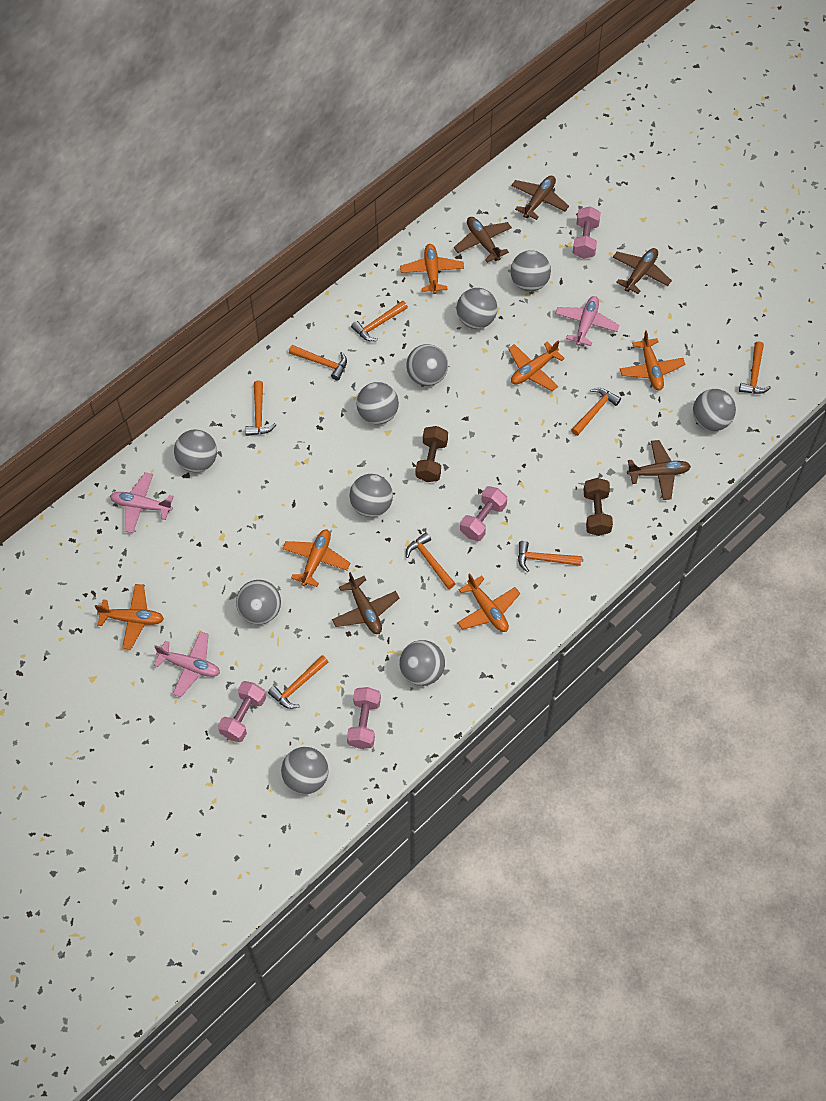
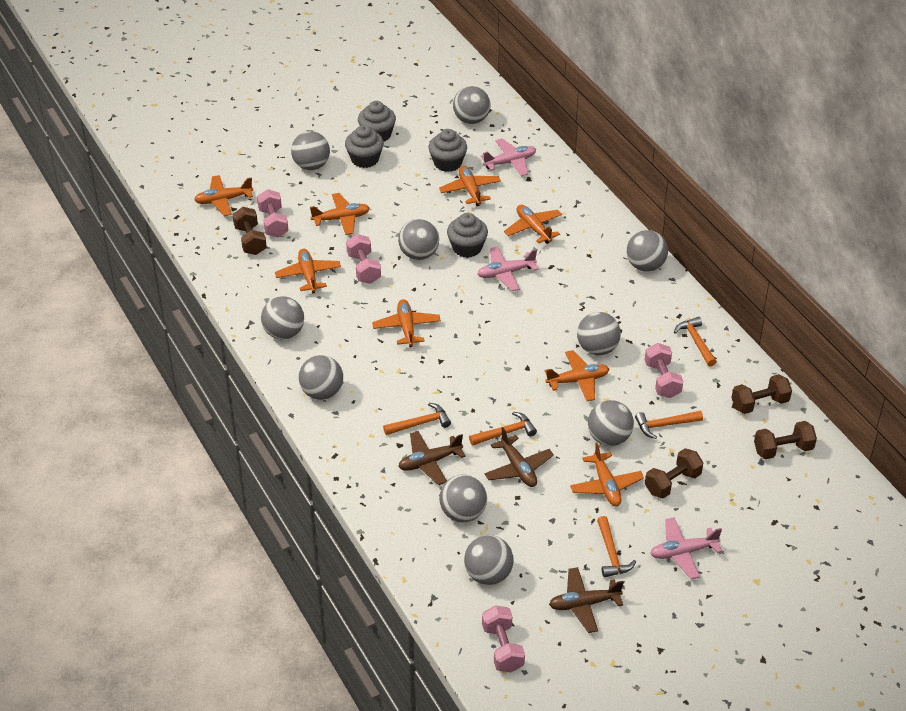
brown dumbbell: [416,426,448,482] [583,478,613,536] = 2 -> [232,207,267,255] [645,448,704,498] [731,374,792,414] [754,421,817,459] = 4
brown plane: [332,572,399,634] [454,217,512,263] [511,176,569,220] [613,248,672,294] [627,440,691,500] = 5 -> [398,431,466,485] [484,427,554,487] [549,567,624,633] = 3
grey cupcake: none = 0 -> [345,125,384,168] [358,101,396,142] [428,129,467,172] [447,213,488,258] = 4
orange hammer: [245,381,276,436] [268,655,328,709] [289,345,347,380] [351,301,408,341] [406,532,456,589] [518,541,582,572] [571,388,621,436] [739,341,771,394] = 8 -> [383,403,451,435] [469,412,537,446] [597,516,636,577] [635,411,703,439] [674,317,717,367] = 5
orange plane: [95,584,164,650] [282,530,350,587] [400,244,464,294] [457,573,520,632] [508,340,565,391] [620,330,685,390] = 6 -> [194,175,253,216] [275,249,341,293] [310,193,370,235] [372,299,441,347] [439,166,501,206] [504,205,562,244] [545,350,609,401] [570,442,644,506] = 8

